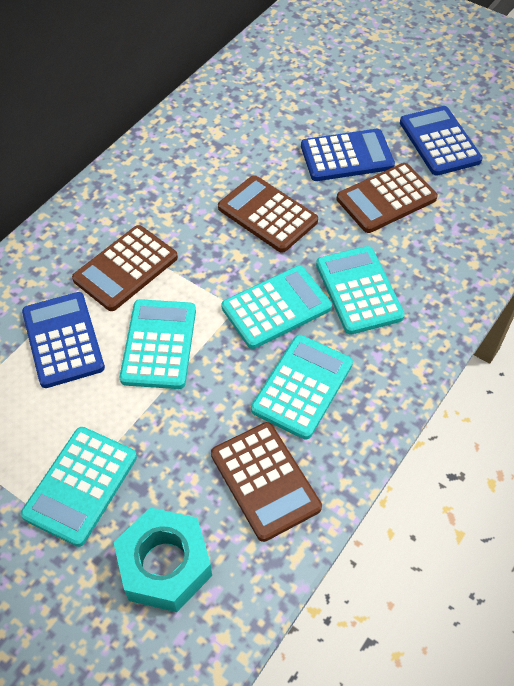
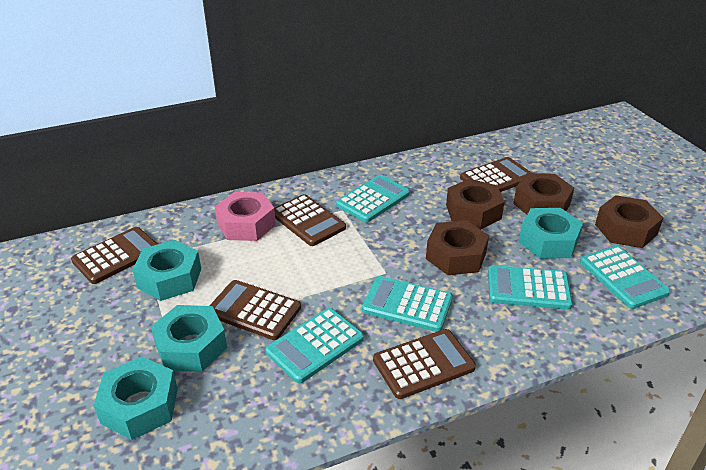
blue calculator: [22,292,105,388] [301,129,395,181] [400,106,483,176] = 3 -> none = 0
brown calculator: [72,225,178,311] [211,422,322,542] [218,175,318,253] [337,163,438,233] = 4 -> [71,227,157,284] [210,280,301,340] [274,194,346,246] [373,329,476,399] [460,157,532,192] = 5
brown nut: none = 0 -> [426,220,489,275] [446,179,505,230] [513,173,574,215] [595,195,664,248] = 4
pink nut: none = 0 -> [215,192,276,241] = 1
turquoise nut: [114,508,212,612] = 1 -> [93,357,178,440] [132,240,201,301] [151,305,227,372] [518,208,583,259] = 4

